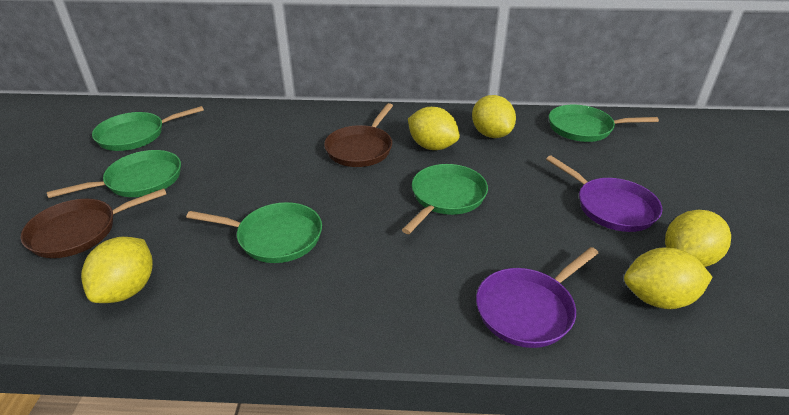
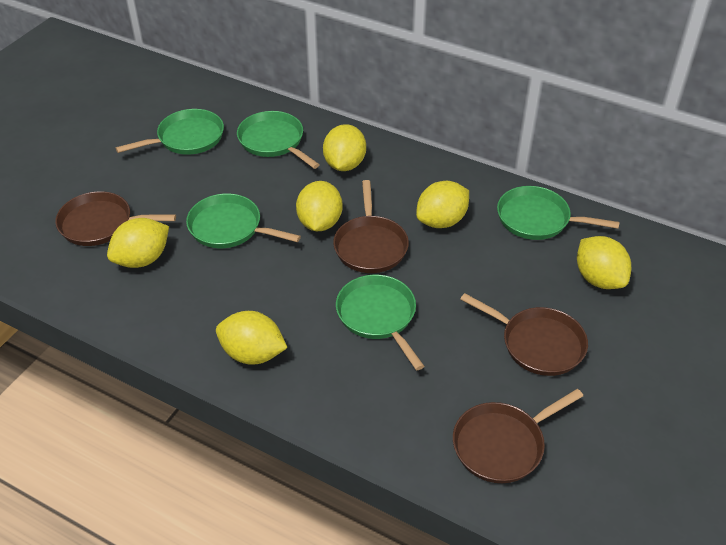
brown pan: [20,188,166,258] [324,103,393,167] = 2 -> [55,191,176,246] [333,180,409,273] [453,389,583,483] [460,293,588,376] = 4
purple pan: [476,247,599,348] [546,155,662,232] = 2 -> none = 0
yellow lemon: [81,237,153,303] [408,107,460,150] [472,95,516,138] [624,247,712,309] [665,210,731,267] = 5 -> [107,218,169,268] [216,311,288,365] [296,181,342,231] [323,124,366,171] [416,181,469,228] [577,236,631,289] = 6

